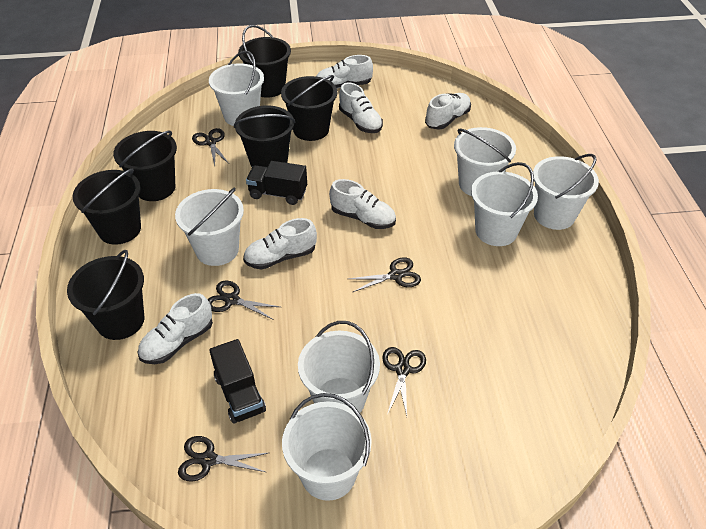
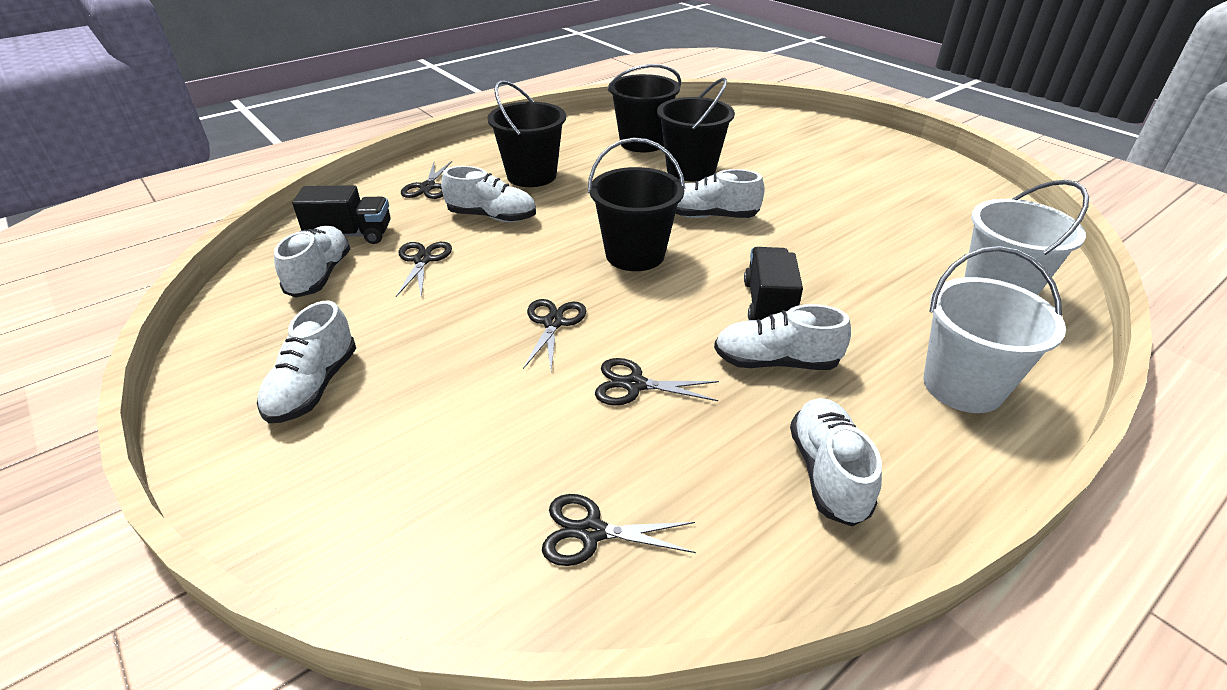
black bucket: [67,250,144,340] [73,169,141,245] [113,131,177,201] [234,105,295,167] [238,25,291,98] [281,75,337,141] = 6 -> [487,80,566,187] [588,137,685,271] [608,64,681,153] [657,78,735,181] = 4
white bucket: [175,187,244,266] [209,51,264,126] [282,393,372,501] [298,321,380,413] [454,127,516,196] [471,162,538,246] [533,154,599,230] = 7 -> [923,246,1066,413] [965,180,1089,295] = 2

